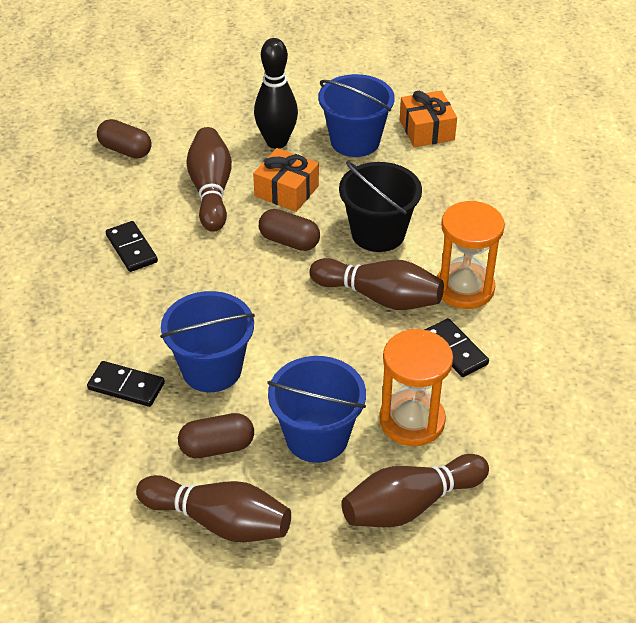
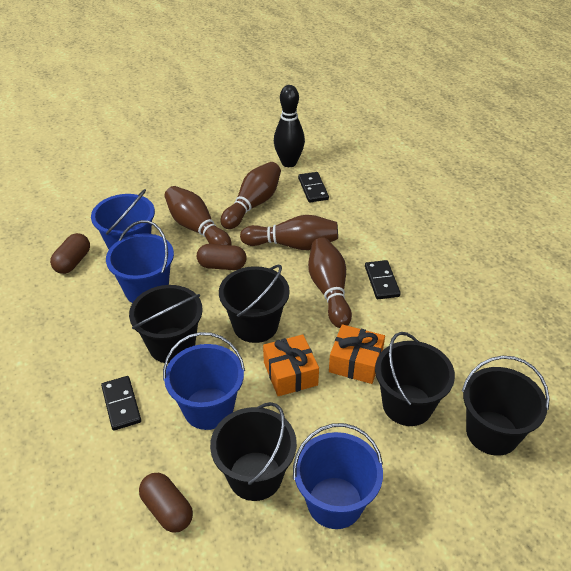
black bucket: [339,161,422,252] = 1 -> [129,285,203,363] [210,402,297,501] [219,264,290,343] [375,332,455,426] [462,356,550,456] = 5
blue bucket: [160,291,255,392] [267,356,366,463] [318,74,395,157] = 3 -> [91,189,155,249] [106,220,174,303] [163,332,245,430] [293,423,383,529] = 4
orange hourglass: [379,329,453,446] [437,201,505,309] = 2 -> none = 0

